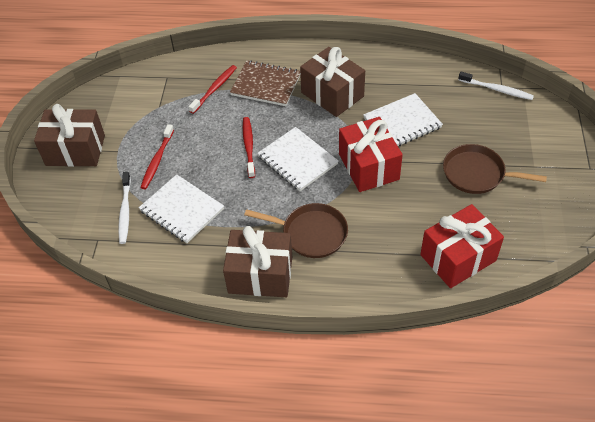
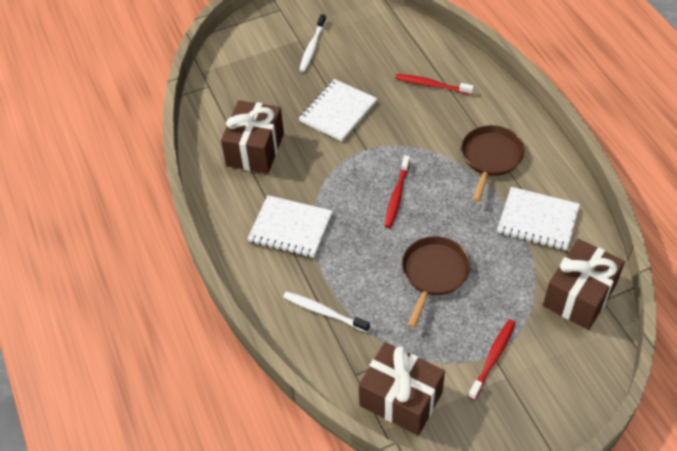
brown notebook: [230,60,300,106] = 1 -> none = 0
red gift: [339,117,403,192] [420,204,504,288] = 2 -> none = 0

